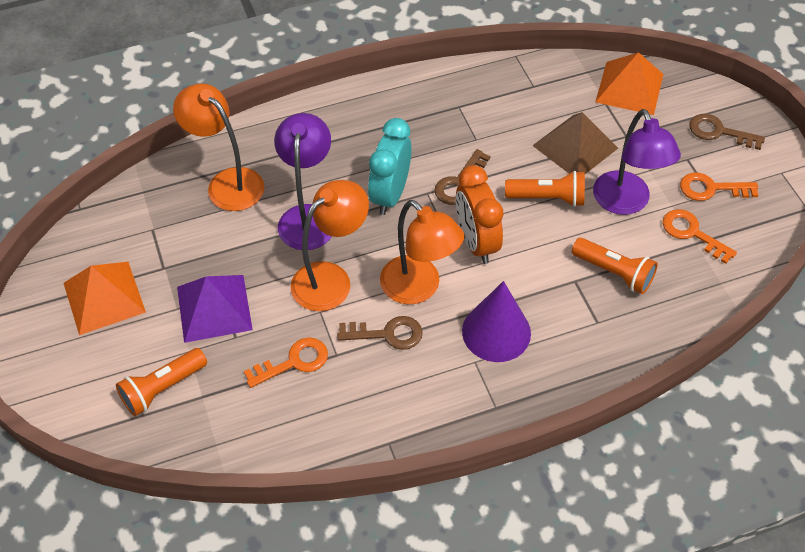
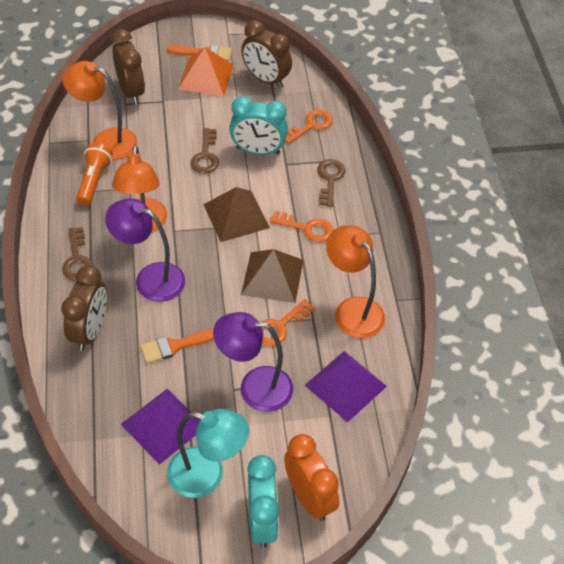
brown clock: none = 0 -> [61,265,107,351] [111,29,145,105] [241,20,292,88] = 3
brown pyramid: [532,112,618,174] = 1 -> [203,187,270,242] [241,249,304,303] = 2
orange brush: none = 0 -> [140,329,214,363] [167,45,232,61] = 2
orange flashlight: [116,348,207,416] [505,171,585,207] [572,238,658,294] = 3 -> [76,143,113,206] = 1
orange pyramid: [64,262,146,335] [595,52,663,115] = 2 -> [178,47,234,96] = 1
purple cone: [462,281,531,362] = 1 -> none = 0
purple pyramid: [177,275,253,343] = 1 -> [121,389,200,465] [305,351,387,423] = 2
turquoise clock: [368,118,412,215] = 1 -> [229,96,288,155] [247,455,279,548] = 2
turquoise lamp: none = 0 -> [167,409,249,498] = 1

